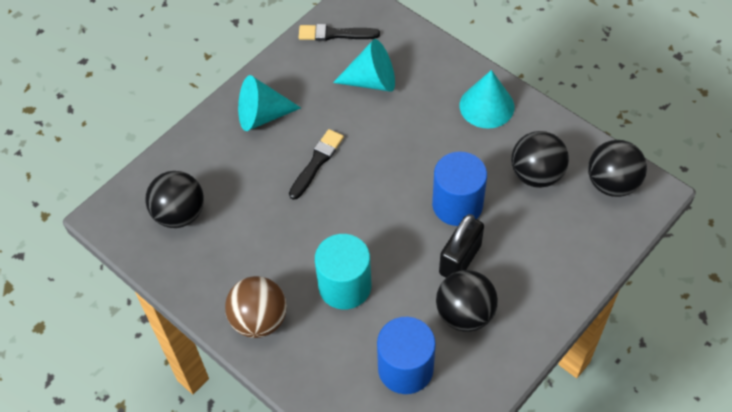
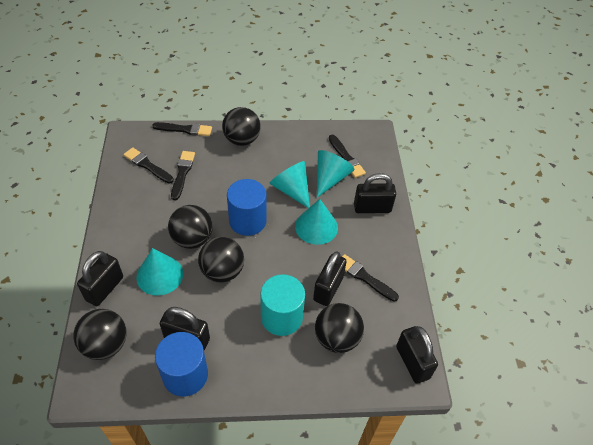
black ball: [145,171,204,228] [436,270,498,332] [511,131,569,188] [588,140,647,197] = 4 -> [73,309,127,360] [168,205,213,249] [198,237,244,283] [222,107,261,146] [315,303,364,353] = 5
black brush: [289,129,344,200] [299,24,380,41] = 2 -> [123,147,174,184] [152,122,212,136] [171,151,195,201] [329,135,366,178] [342,254,399,302] = 5
black padlock: [439,214,484,278] = 1 -> [77,251,123,306] [160,307,210,350] [313,251,347,306] [354,173,396,213] [396,326,438,384] = 5
brown ball: [225,276,287,338] = 1 -> none = 0
turquoise cone: [238,75,301,131] [333,39,395,92] [460,70,514,128] = 3 -> [136,248,183,296] [269,161,310,208] [295,199,338,245] [317,150,355,198] = 4

